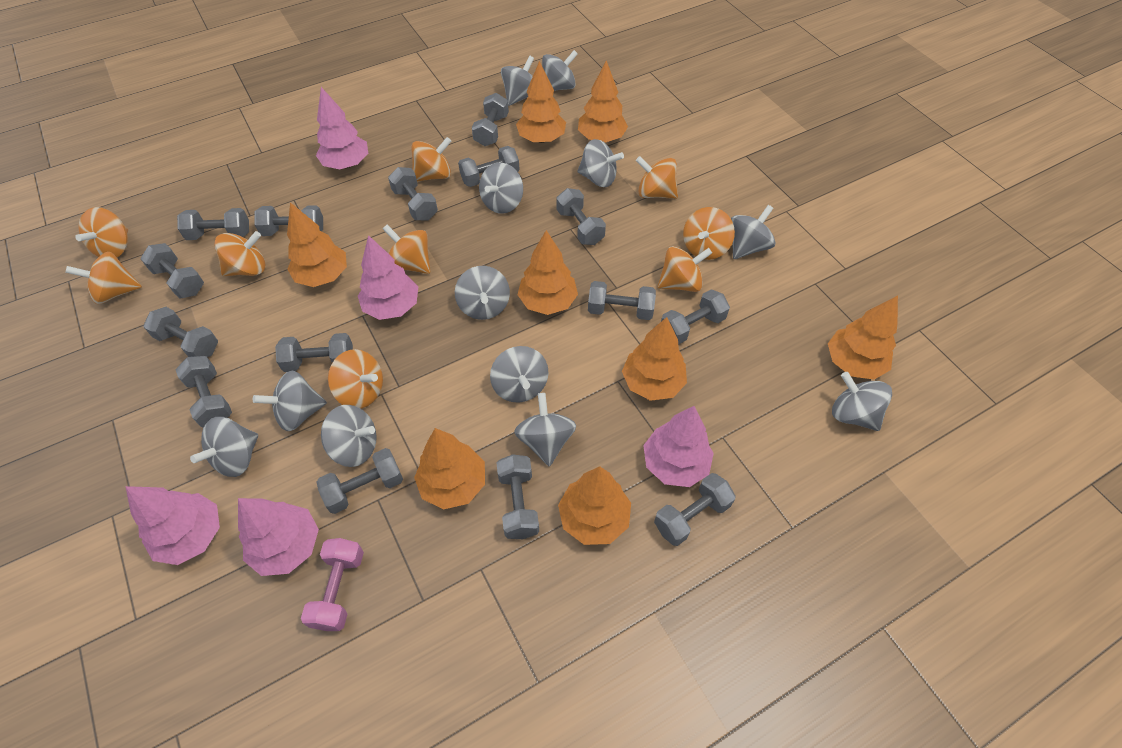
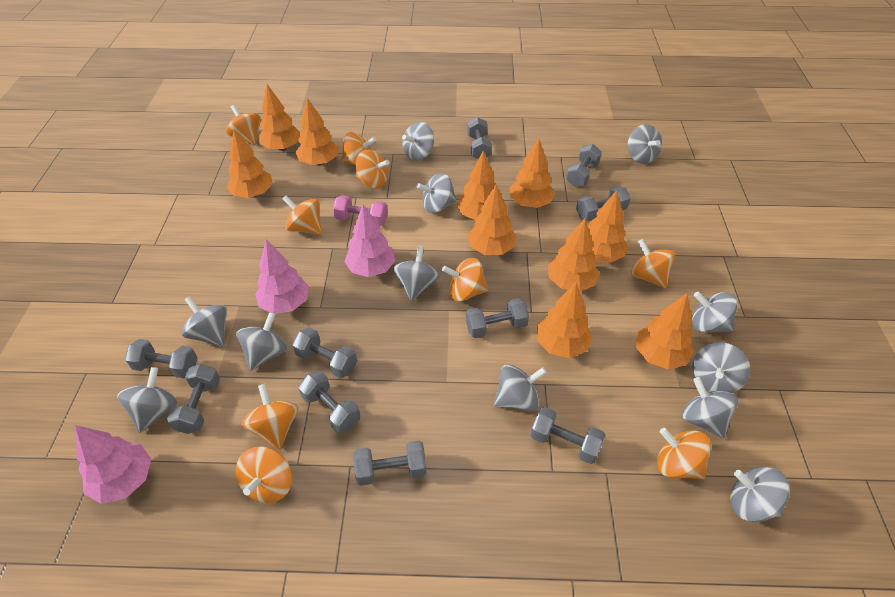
grey dumbbell: [140,243,204,299] [143,307,218,357] [175,356,232,428] [177,208,249,240] [254,206,323,236] [275,333,353,372] [317,448,403,514] [388,167,438,220] [458,146,520,187] [472,93,509,146] [497,454,539,539] [556,188,606,245] [588,281,656,320] [654,473,736,546] [661,290,730,345] = 15 -> [125,339,198,378] [167,364,220,434] [292,327,357,378] [298,371,360,433] [353,441,427,486] [466,298,529,338] [467,117,492,159] [531,407,605,464] [566,144,602,187] [576,186,630,221] = 10
orange tree: [287,202,347,287] [414,428,485,510] [516,61,566,143] [517,230,578,315] [558,466,631,545] [578,60,628,142] [622,317,687,401] [828,296,898,380] = 8 -> [227,130,273,198] [259,84,300,151] [296,98,338,166] [457,151,496,220] [467,185,516,255] [510,139,555,208] [537,282,593,358] [548,219,599,292] [588,190,628,262] [636,293,694,369] = 10
pink tree: [125,486,220,565] [238,498,319,576] [316,87,368,169] [358,235,418,320] [643,406,714,487] = 5 -> [75,425,151,504] [255,240,309,314] [344,205,395,277] = 3

